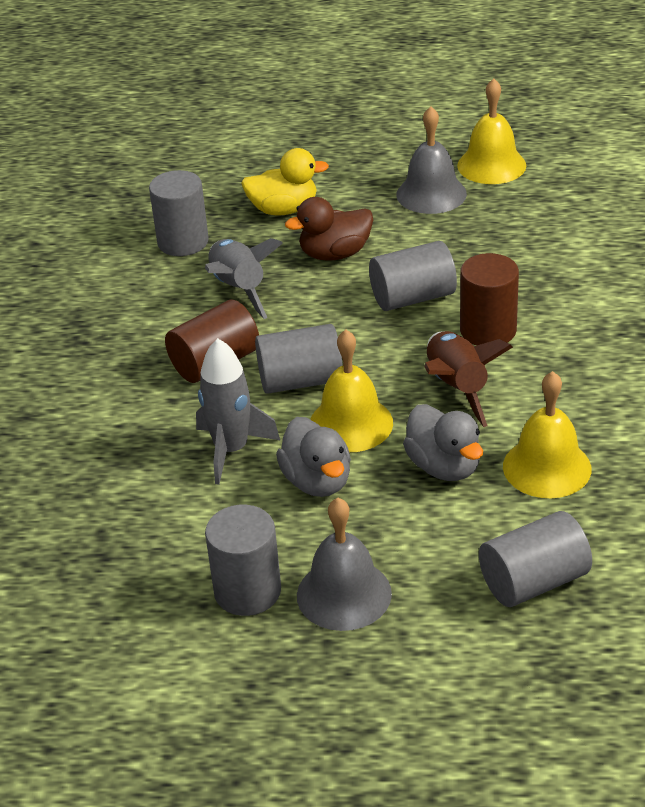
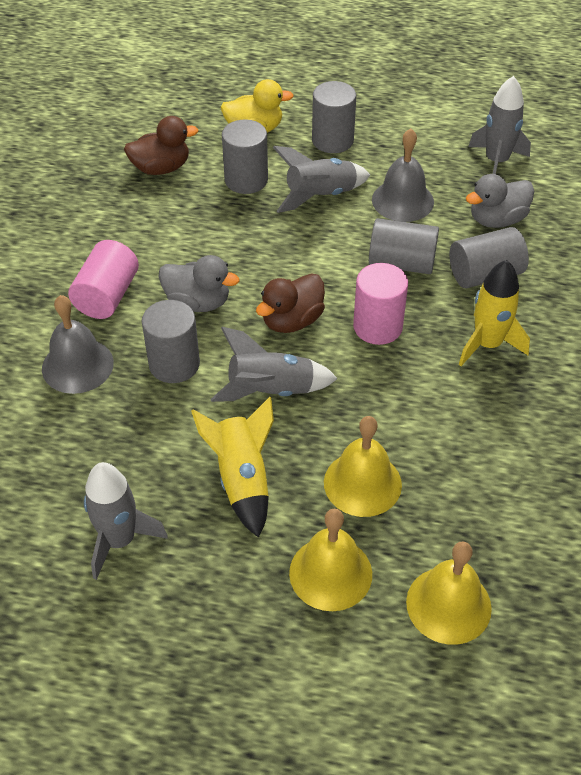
brown cylinder: [165,300,259,383] [460,253,519,346] = 2 -> none = 0
brown duck: [285,197,373,261] = 1 -> [124,116,199,175] [256,273,325,333] = 2
brown rocket: [424,331,513,427] = 1 -> none = 0
grey rocket: [196,338,280,485] [205,238,283,319] = 2 -> [84,462,167,580] [211,327,338,402] [273,146,370,213] [468,76,531,174] = 4
pink cylinder: none = 0 -> [68,240,139,319] [353,263,408,345] = 2
yellow rocket: none = 0 -> [191,397,274,538] [459,260,530,366] = 2

